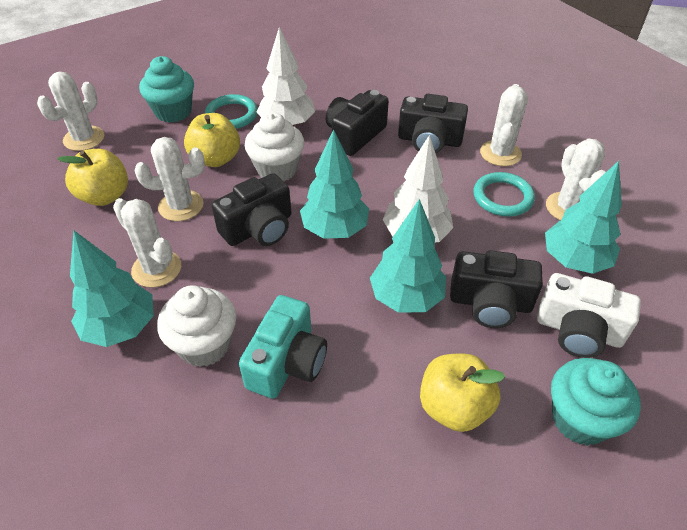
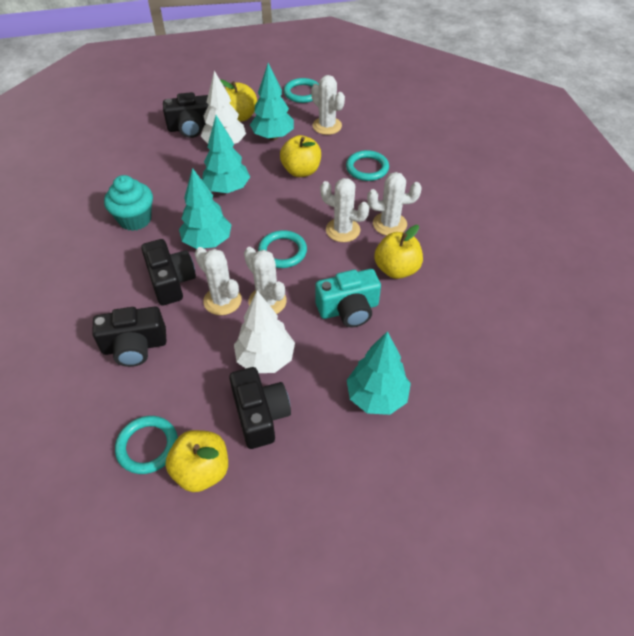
turquoise cupcake: [139,56,194,123] [551,358,641,446] = 2 -> [104,175,153,231] = 1
turquoise ring: [205,94,258,129] [474,172,535,216] = 2 -> [115,416,178,474] [258,230,307,268] [284,78,319,103] [346,150,389,181] = 4
white camera: [537,273,641,358] = 1 -> none = 0
white cupcake: [157,285,236,367] [245,112,304,181] = 2 -> none = 0
yellow apple: [58,149,128,206] [184,113,240,167] [420,354,505,432] = 3 -> [165,430,228,492] [220,79,257,122] [280,135,321,177] [374,225,423,279] = 4

